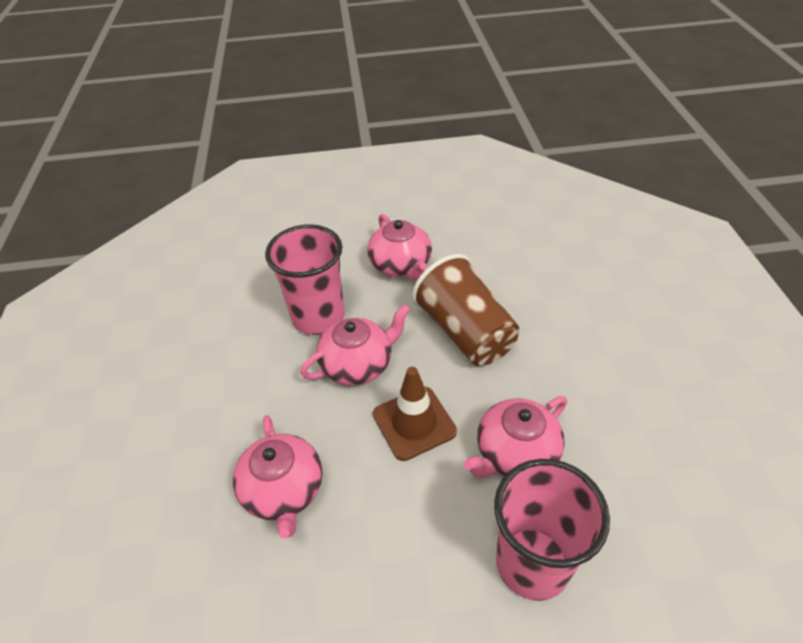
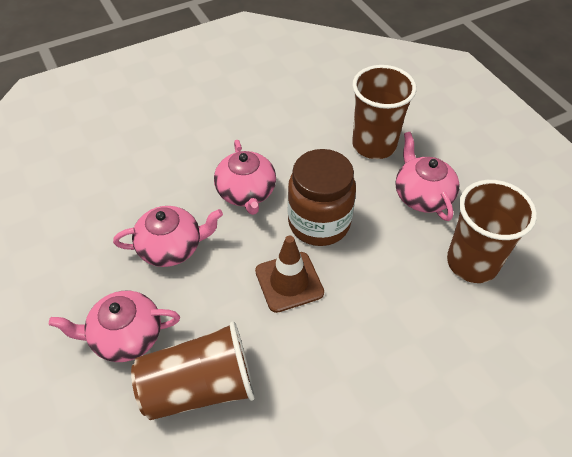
brown cup: [412,254,520,366] = 1 -> [131,321,255,420] [352,65,417,159] [447,180,537,283] = 3
brown jar: none = 0 -> [288,149,356,246] = 1
pink cup: [265,224,345,335] [494,459,610,601] = 2 -> none = 0

